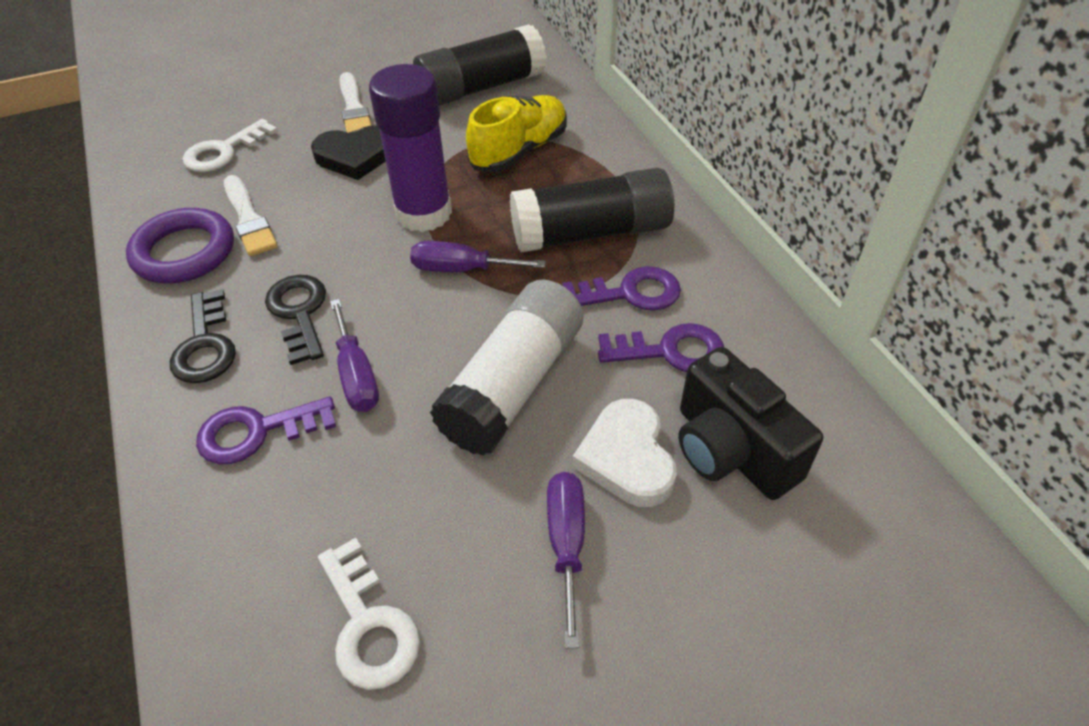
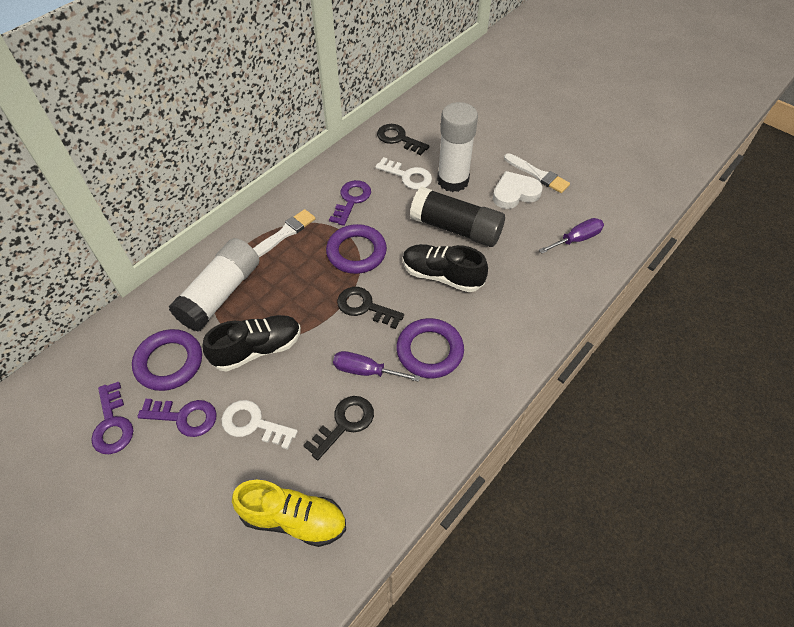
black camera: [678,347,823,500] = 1 -> none = 0
black glue stick: [413,24,546,106] [510,168,674,253] = 2 -> [410,186,505,247] = 1
black heart: [311,125,386,180] = 1 -> none = 0
black key: [170,289,236,383] [265,275,326,365] = 2 -> [303,396,374,460] [337,287,404,329] [377,124,430,155] = 3
black shoe: none = 0 -> [203,315,301,372] [403,244,488,292] = 2
purple glue stick: [369,64,452,232] = 1 -> none = 0
purple ring: [126,208,234,283] = 1 -> [132,329,202,391] [326,224,387,274] [396,318,464,378] = 3
purple screwdriver: [330,299,379,412] [410,241,546,272] [547,472,585,648] = 3 -> [333,351,420,382] [539,218,604,253] = 2
white glue stick: [430,279,584,456] = 1 -> [169,238,259,332] [437,102,478,192] = 2

